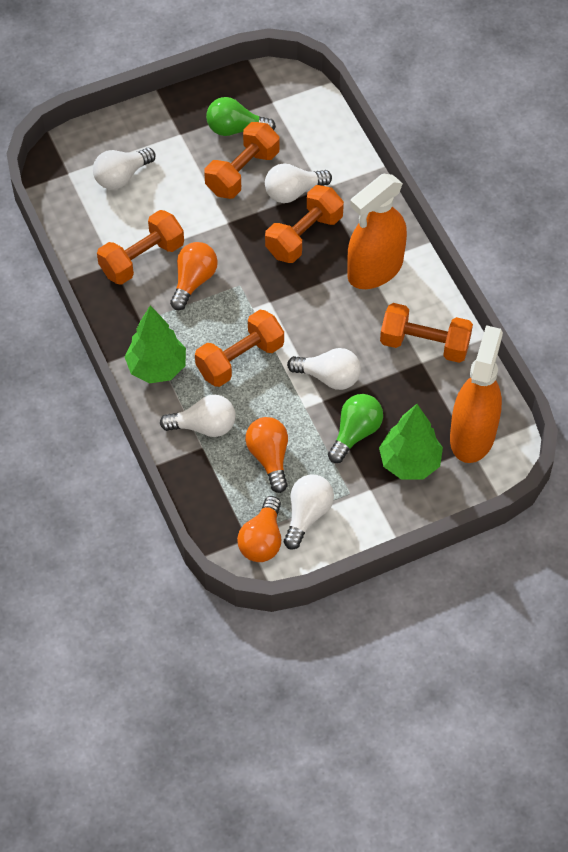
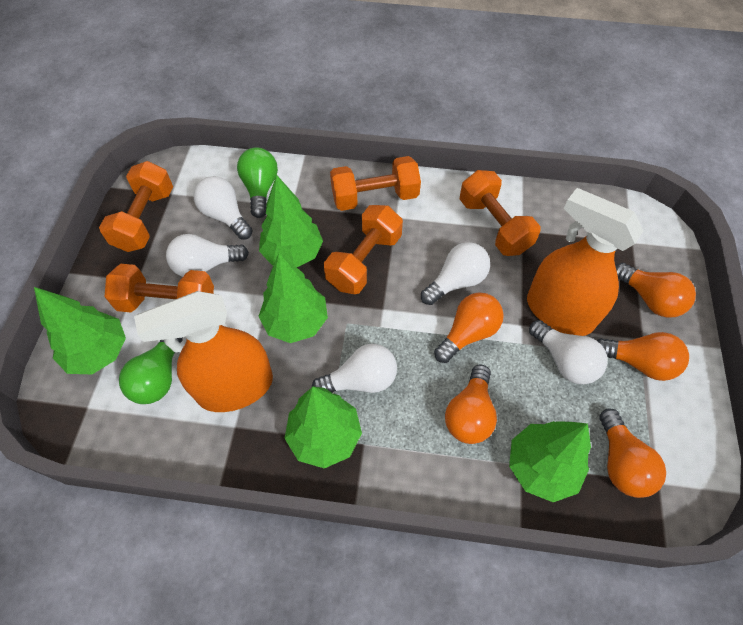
green tree: [125,305,186,384] [379,404,443,479] = 2 -> [34,287,126,374] [258,252,328,343] [259,174,323,267] [284,386,362,468] [509,421,591,502] = 5
orange light bulb: [170,242,218,310] [237,496,281,562] [245,417,288,493] = 3 -> [434,292,504,363] [445,364,497,444] [597,332,689,381] [599,408,666,498] [615,263,696,318] = 5

